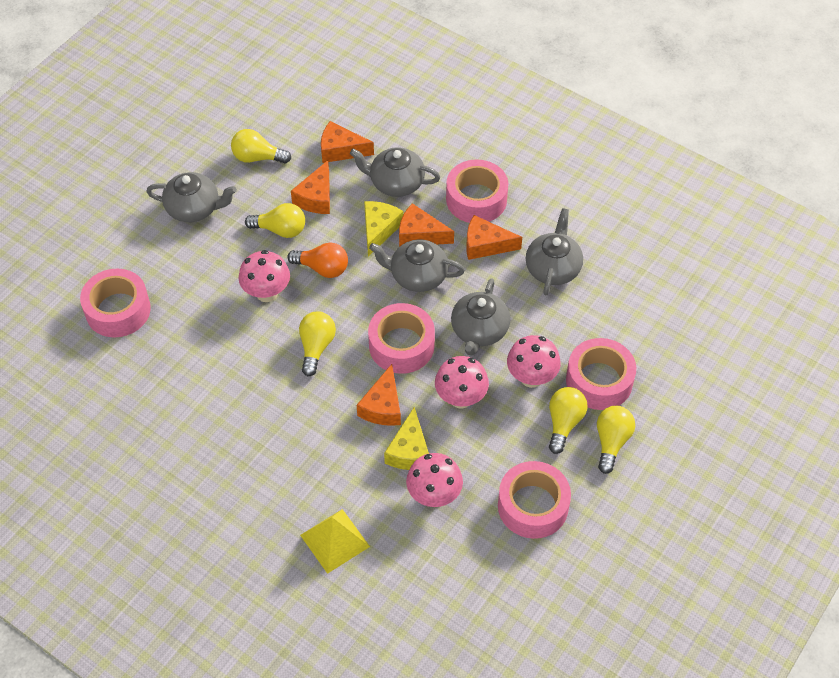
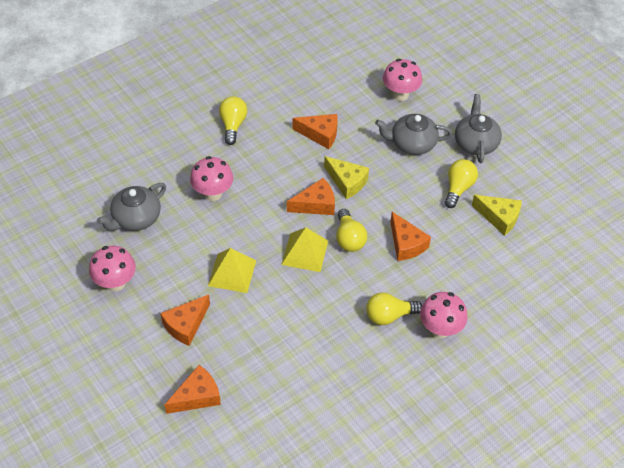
grey teapot: [146,172,237,222] [350,147,440,197] [369,239,465,292] [451,278,510,356] [526,208,583,295] = 5 -> [97,183,166,231] [375,114,453,155] [455,94,502,163] = 3
orange light bulb: [287,242,348,278] = 1 -> none = 0
pink tape: [80,269,151,338] [368,303,435,374] [446,159,508,223] [498,461,571,539] [566,338,636,410] = 5 -> none = 0
yellow light bulb: [231,129,291,164] [245,203,305,238] [299,311,336,376] [549,387,588,454] [597,406,635,474] = 5 -> [219,96,247,145] [336,209,367,252] [366,292,422,325] [445,159,478,208] = 4
yellow pyramid: [300,509,370,574] = 1 -> [208,248,256,293] [281,227,328,272] = 2

